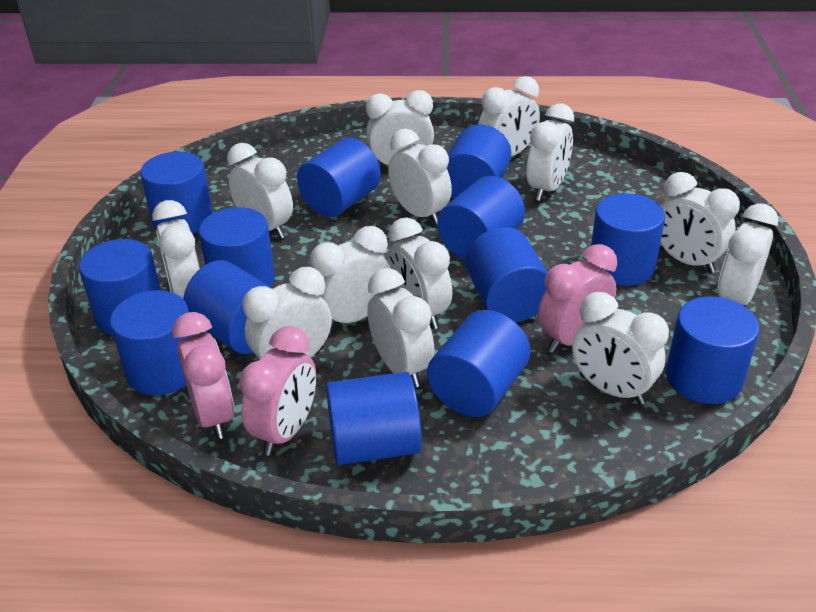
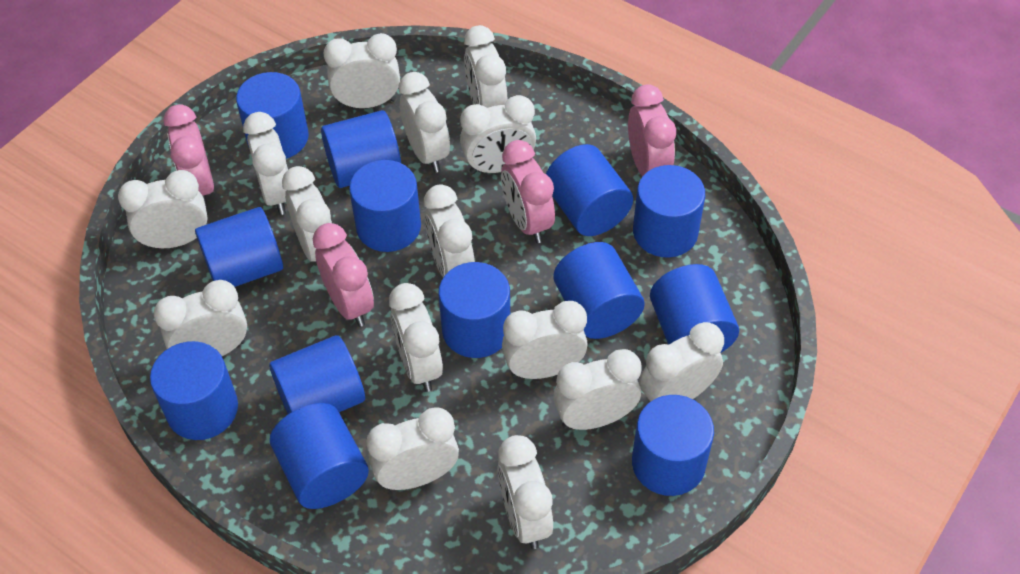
pink clock: [172,312,235,439] [239,326,316,456] [538,244,617,353] = 3 -> [163,104,214,206] [313,223,374,327] [501,140,555,243] [628,85,676,176] = 4
white clock: [152,200,200,299] [227,143,293,239] [243,267,332,359] [310,226,391,328] [366,90,434,167] [367,268,435,387] [387,218,452,329] [388,129,452,225] [478,76,540,156] [527,103,574,201] [572,292,669,405] [660,172,740,273] [717,203,779,305] = 13 -> [118,170,208,249] [154,280,247,356] [243,112,288,215] [282,166,332,262] [323,33,400,108] [366,407,459,490] [389,283,443,392] [399,72,450,173] [424,184,475,277] [460,95,536,174] [464,25,507,108] [497,435,553,549] [502,301,588,379] [553,349,642,430] [640,322,724,402] = 15

